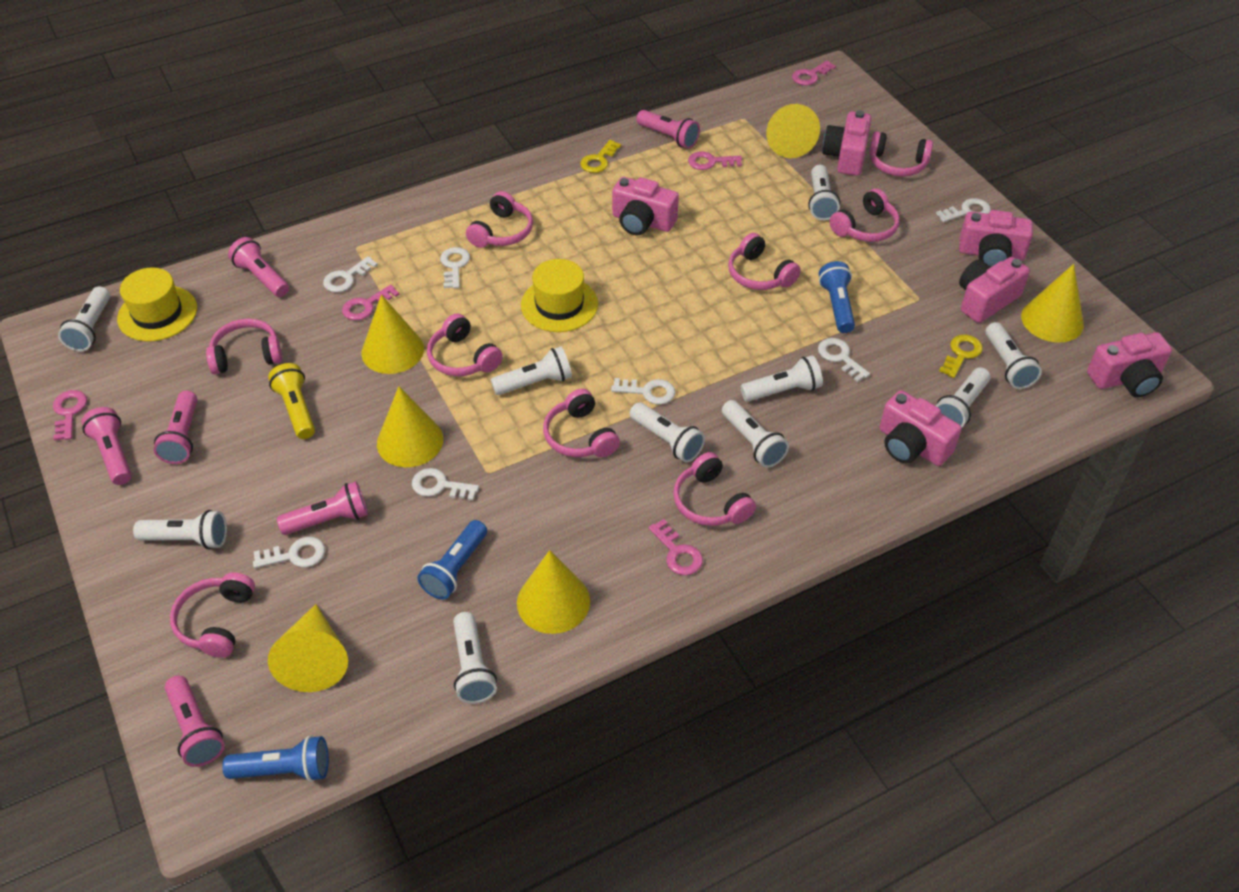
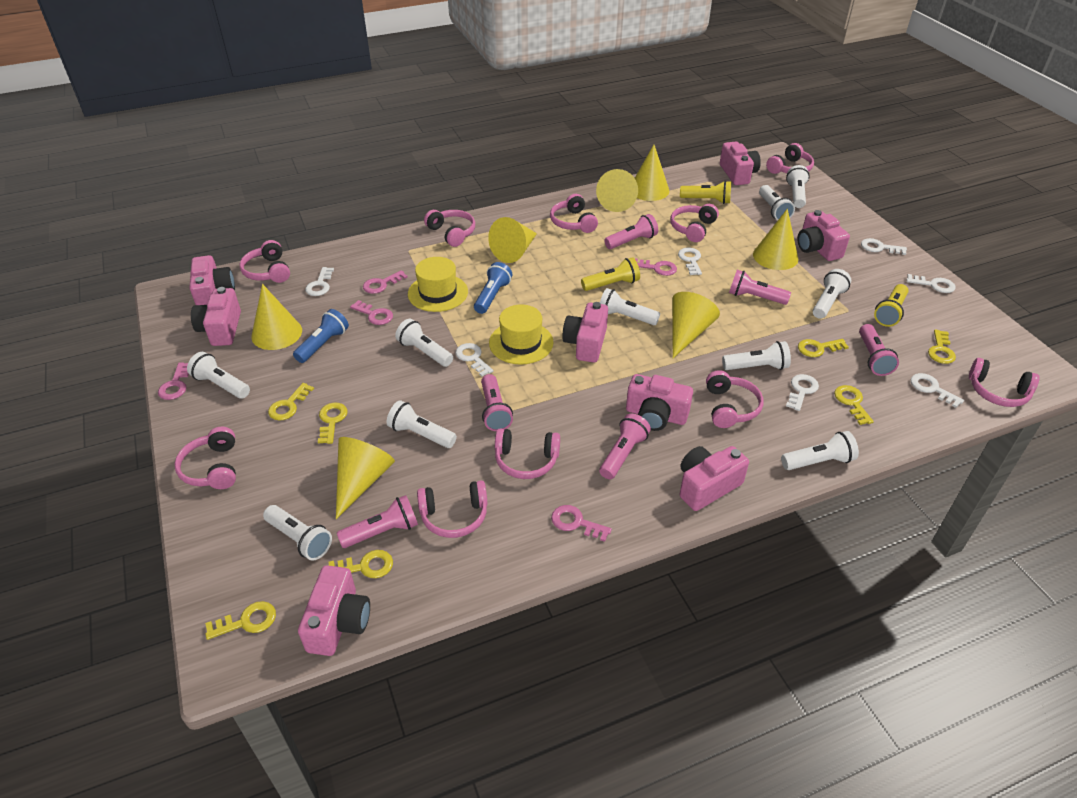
blue flashlight: [222,736,329,782] [417,520,487,599] [819,261,855,333] = 3 -> [293,309,349,363] [474,262,512,314] = 2
pink camera: [612,177,679,235] [822,110,872,176] [880,390,962,466] [959,210,1033,267] [959,257,1030,323] [1087,332,1172,397] = 6 -> [189,255,235,305] [191,287,241,346] [298,565,370,656] [562,302,608,363] [626,374,693,431] [679,446,749,511] [720,142,761,185] [797,210,850,261] = 8
pink headphones: [170,572,255,658] [206,319,282,374] [427,313,503,376] [466,191,533,248] [543,389,620,457] [673,452,756,526] [728,233,801,290] [829,189,900,242] [869,131,933,177] = 9 -> [174,427,236,489] [240,240,290,283] [417,480,487,538] [424,210,475,247] [495,428,560,479] [550,194,598,233] [670,204,719,242] [706,370,764,428] [766,143,814,174] [969,358,1039,407] = 10
yellow cone: [268,604,348,692] [361,295,424,374] [377,387,443,467] [517,550,590,634] [766,104,820,158] [1021,264,1084,342] = 6 -> [251,284,302,350] [336,437,395,519] [488,217,537,263] [596,169,638,212] [635,145,669,201] [672,292,720,358] [753,209,798,270] = 7
yellow flashlight: [268,363,315,439] = 1 -> [581,257,640,291] [680,180,731,204] [874,284,909,327] = 3
yellow key: [580,140,621,173] [939,335,983,378] = 2 -> [205,601,276,640] [268,383,314,421] [318,402,348,444] [329,550,393,578] [798,339,849,357] [834,385,874,425] [928,330,956,364] = 7

